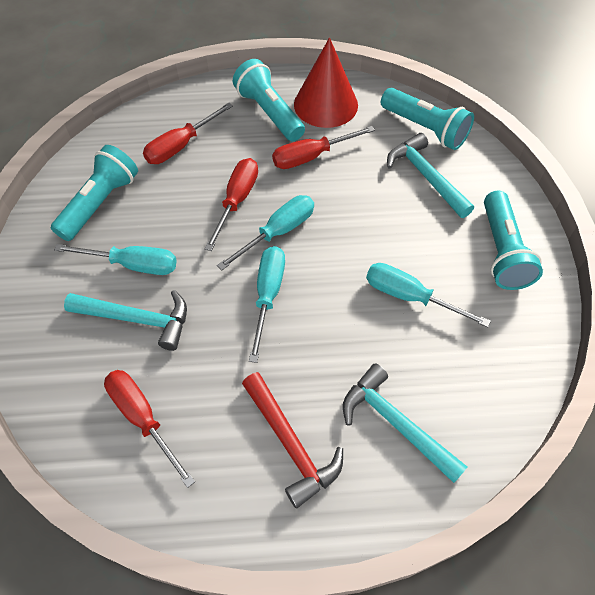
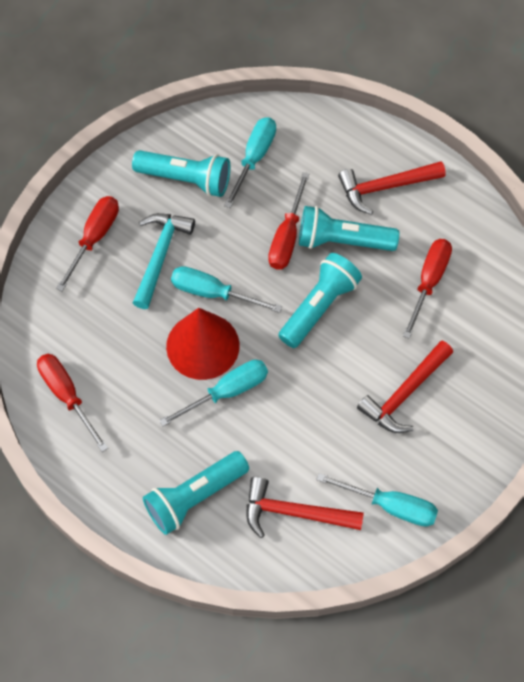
red hammer: [242,372,343,508] = 1 -> [247,477,364,538] [338,161,446,215] [357,341,453,433] = 3
turquoise hammer: [64,290,187,351] [343,364,467,483] [387,133,474,218] = 3 -> [133,213,195,309] = 1

